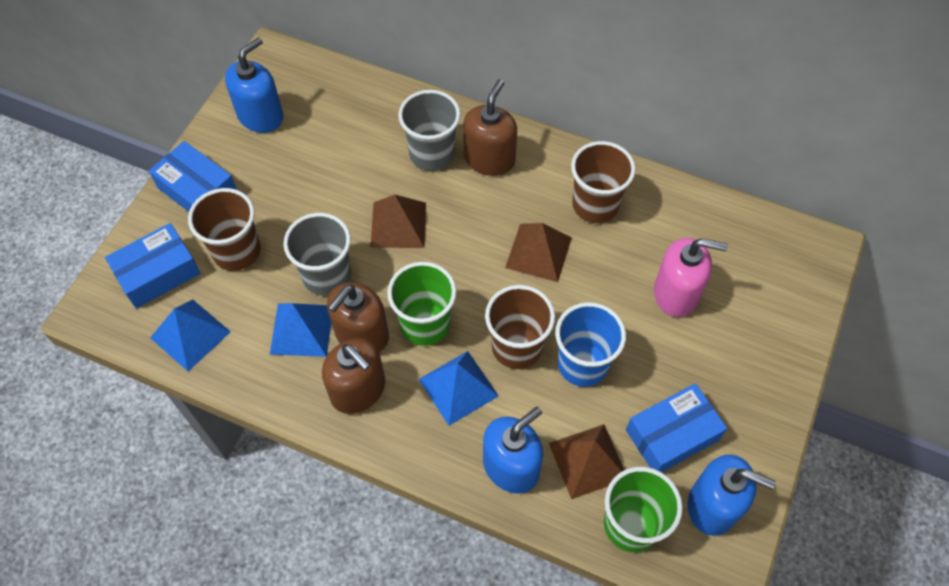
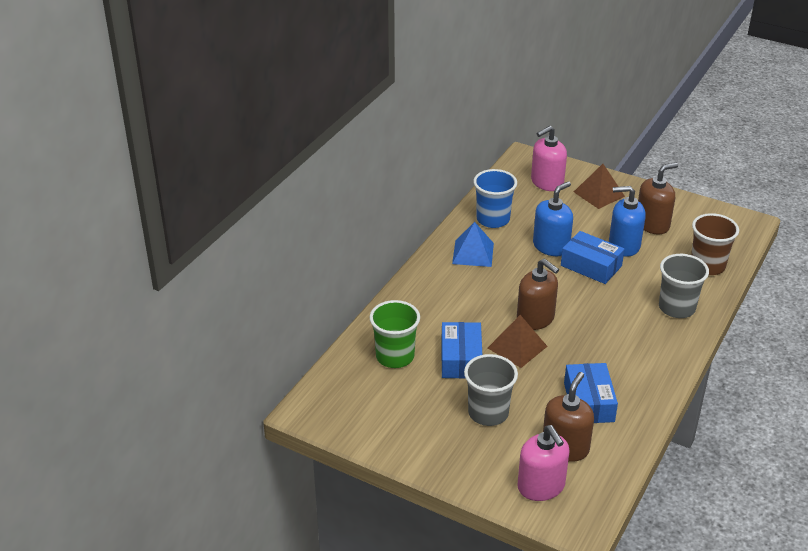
blue pyramid: [150,300,231,371] [270,303,331,357] [419,351,499,426] = 3 -> [452,222,494,267] = 1
blue soap dispenser: [225,37,283,133] [483,407,543,494] [688,455,776,536] = 3 -> [533,181,573,256] [609,186,646,257] = 2
brown cup: [188,188,261,271] [485,285,555,369] [571,141,636,223] = 3 -> [691,213,739,275] = 1
brown pyramid: [370,195,426,248] [505,223,572,282] [549,424,624,499] = 3 -> [488,315,548,368] [574,164,625,209] = 2
green cup: [387,262,457,346] [604,467,683,552] = 2 -> [369,300,420,368] = 1
pink soap dispenser: [654,238,728,317] = 1 -> [517,425,570,501] [531,126,567,191] = 2

